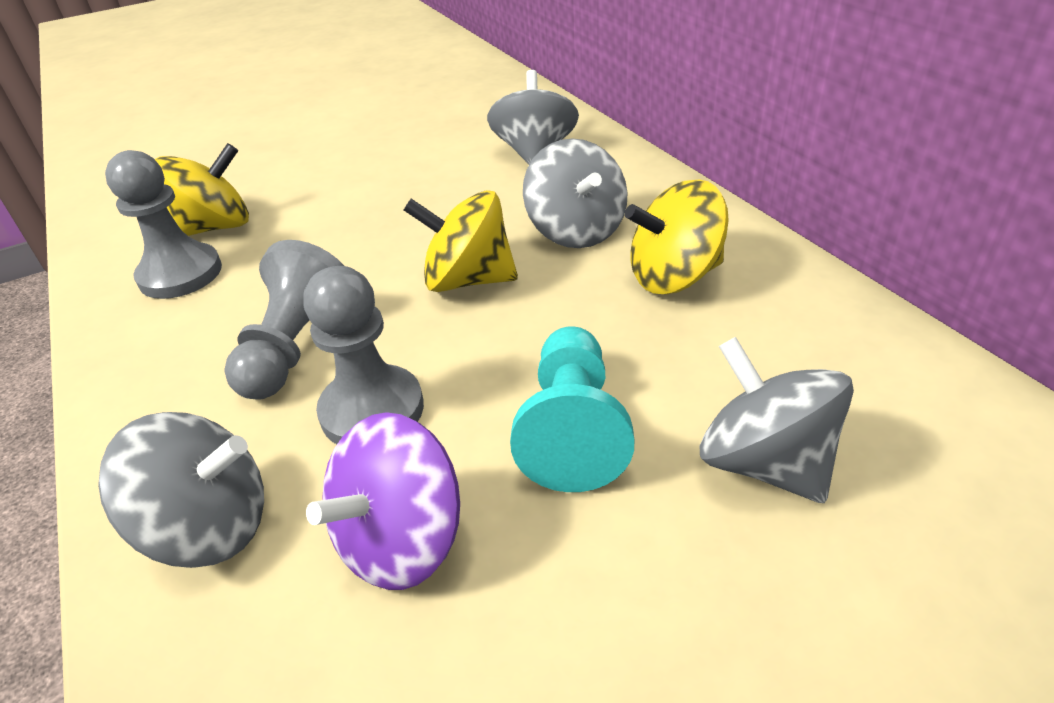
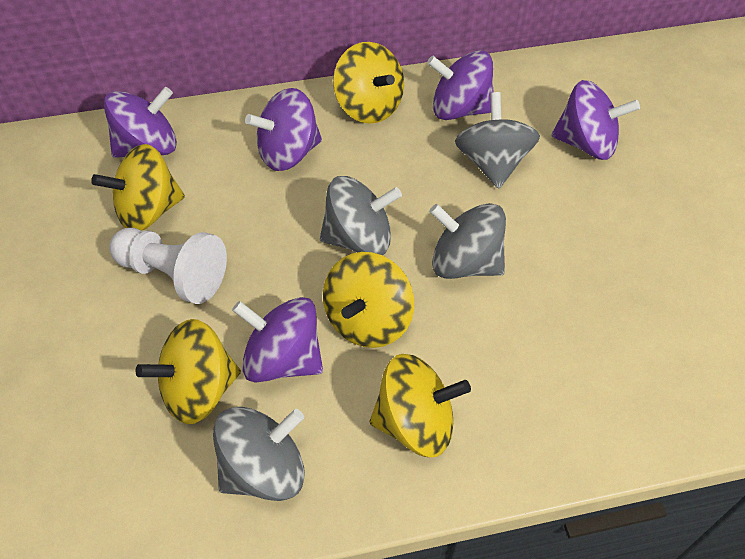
grey pawn: [105,150,222,299] [225,240,344,400] [303,266,424,444] = 3 -> none = 0
purple spinning top: [306,412,460,590] = 1 -> [104,87,177,158] [232,297,323,383] [245,88,322,171] [427,50,494,120] [551,80,640,160] = 5
turquoise pawn: [510,326,634,492] = 1 -> none = 0
white pawn: none = 0 -> [109,228,227,304] = 1
yellow spinning top: [155,143,249,236] [404,190,518,292] [625,179,729,294] = 3 -> [91,144,185,231] [136,319,241,424] [323,252,414,348] [333,42,404,124] [370,354,471,457] = 5

